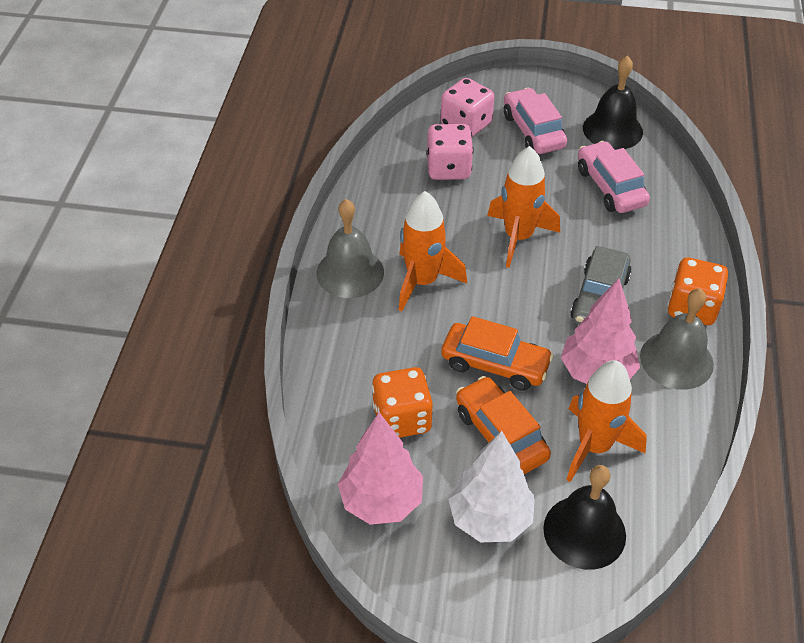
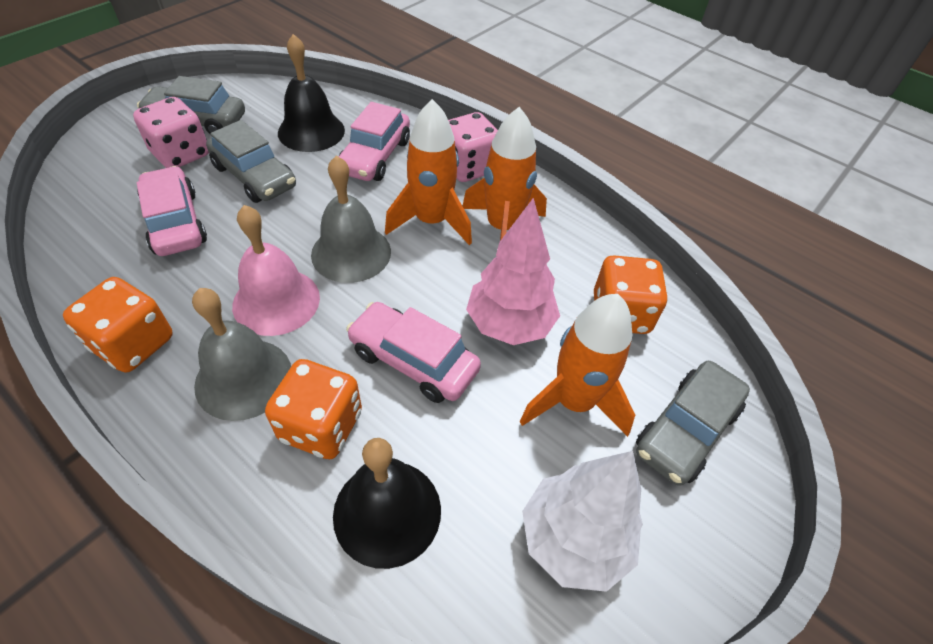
grey car: [570,246,632,325] = 1 -> [137,76,245,134] [206,120,296,203] [636,361,750,486] = 3
orange car: [441,316,554,391] [456,376,551,474] = 2 -> none = 0
orange dice: [372,367,433,438] [667,257,728,325] = 2 -> [63,277,173,373] [265,359,362,459] [594,255,668,334] = 3
pink bell: none = 0 -> [232,205,320,336] = 1
pink car: [504,88,567,154] [578,141,650,213] = 2 -> [137,166,207,256] [339,102,410,181] [346,302,481,403] = 3
pink tree: [338,412,423,525] [561,278,640,384] = 2 -> [466,198,560,345] = 1

